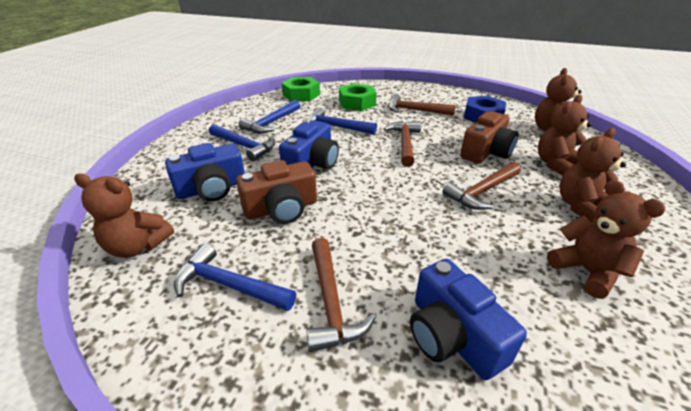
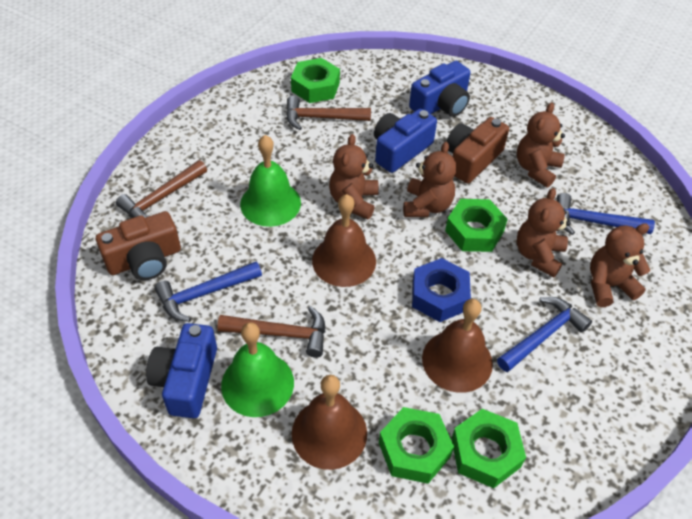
blue hammer: [174,243,296,311] [209,124,275,162] [238,100,300,133] [306,108,377,135] = 4 -> [154,261,262,322] [497,297,592,372] [557,193,655,235] = 3
brown bell: none = 0 -> [292,375,367,470] [312,194,376,287] [422,299,493,393] = 3
brown hammer: [306,238,376,352] [384,121,421,167] [388,94,456,116] [442,162,521,210] = 4 -> [116,160,207,218] [217,306,325,358] [286,96,371,130] = 3
green bell: none = 0 -> [221,322,294,417] [240,135,301,227] = 2
green nut: [282,77,320,102] [339,83,377,111] = 2 -> [291,58,340,103] [379,407,454,484] [445,199,508,252] [451,409,526,488] = 4

